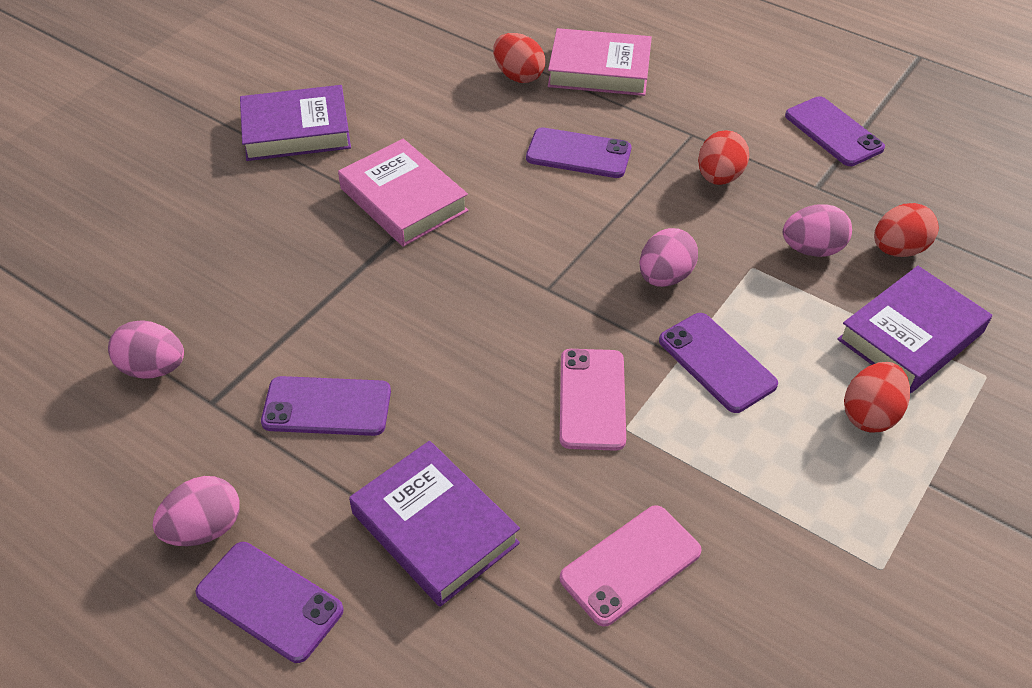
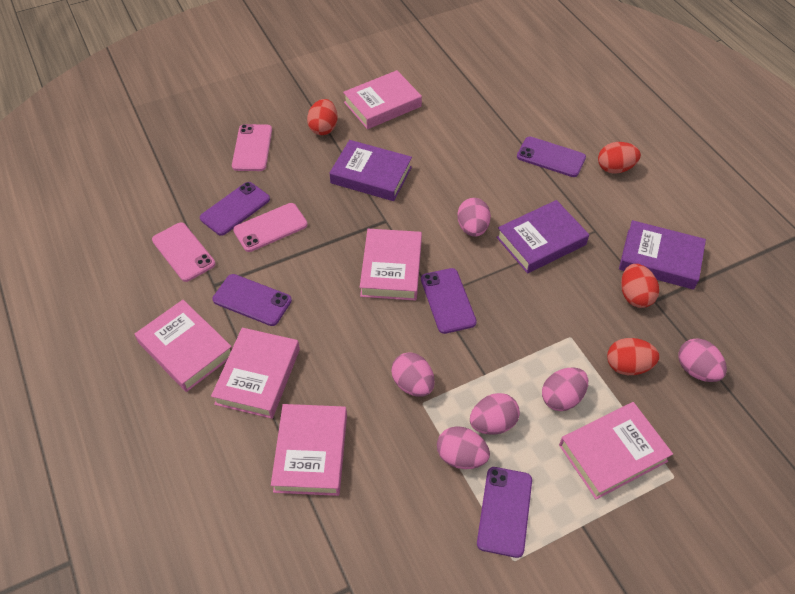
pink book: [338,139,469,247] [548,28,652,96] = 2 -> [135,300,232,392] [211,328,300,419] [271,404,347,496] [343,70,422,129] [360,229,422,301] [559,402,673,500] = 6
pink egg: [108,320,184,379] [153,476,240,546] [640,228,698,287] [783,204,852,257] = 4 -> [391,352,435,397] [437,426,490,469] [457,198,491,237] [470,393,520,435] [542,367,588,411] [678,338,727,382] = 6
pink phone: [560,349,626,451] [560,505,702,626] = 2 -> [152,223,215,282] [232,124,272,171] [233,203,308,252] = 3

